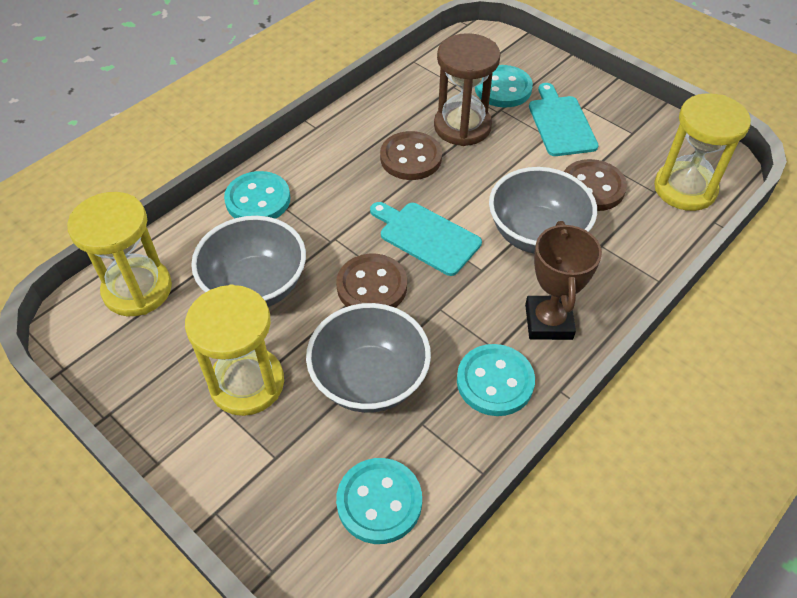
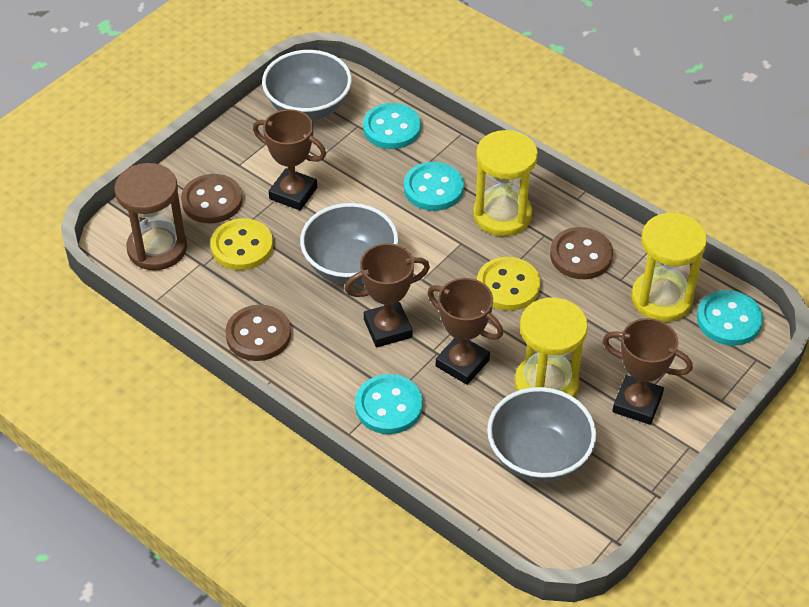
brown trophy: [525,221,602,340] = 1 -> [253,109,326,210] [345,243,430,347] [427,278,503,385] [603,318,693,425] = 4
turquoise cutting board: [370,202,482,276] [529,83,599,156] = 2 -> none = 0
yellow button: none = 0 -> [210,218,273,270] [477,257,540,311] = 2

